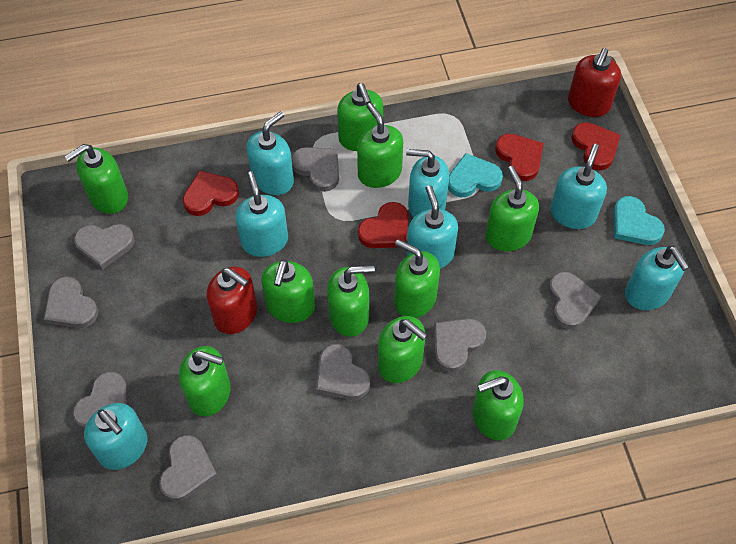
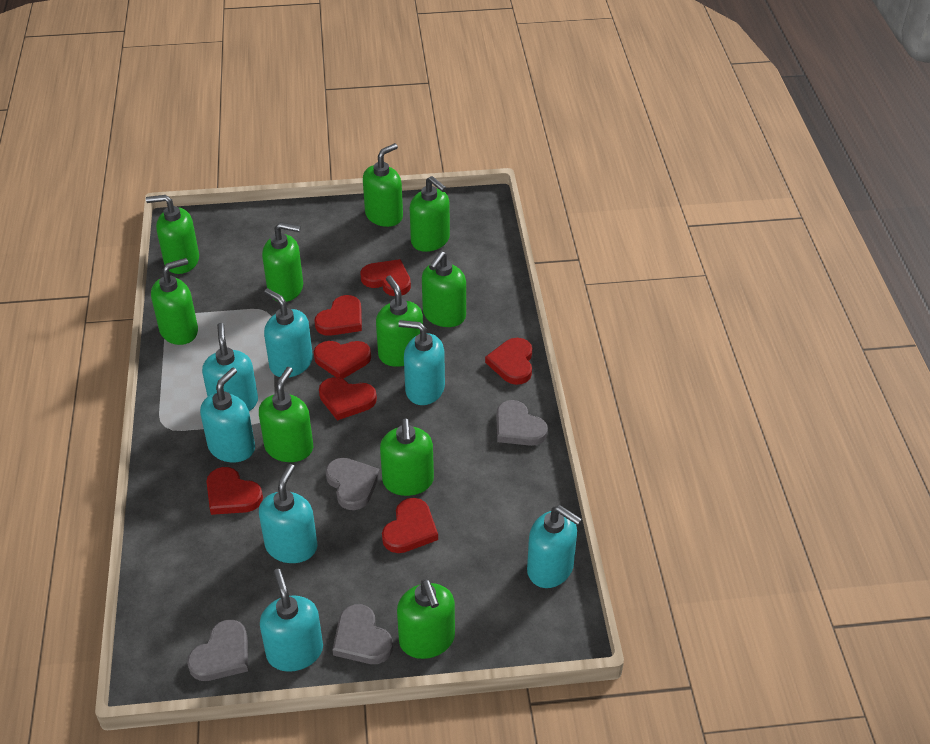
grey heart: [43,276,98,328] [72,372,129,430] [74,224,135,270] [159,435,218,501] [291,147,339,192] [316,344,370,400] [434,319,486,372] [549,272,601,329] = 8 -> [187,620,248,681] [325,458,380,510] [332,604,393,664] [496,400,548,446] = 4
red heart: [183,170,239,216] [358,202,408,248] [495,134,544,181] [571,122,620,171] = 4 -> [206,467,263,515] [314,295,362,336] [314,341,371,379] [319,377,377,421] [360,259,411,296] [382,498,438,553] [485,338,532,385] = 7
red soap dispenser: [207,267,257,334] [568,48,621,117] = 2 -> none = 0
turquoise heart: [448,153,503,197] [613,196,665,245] = 2 -> none = 0

